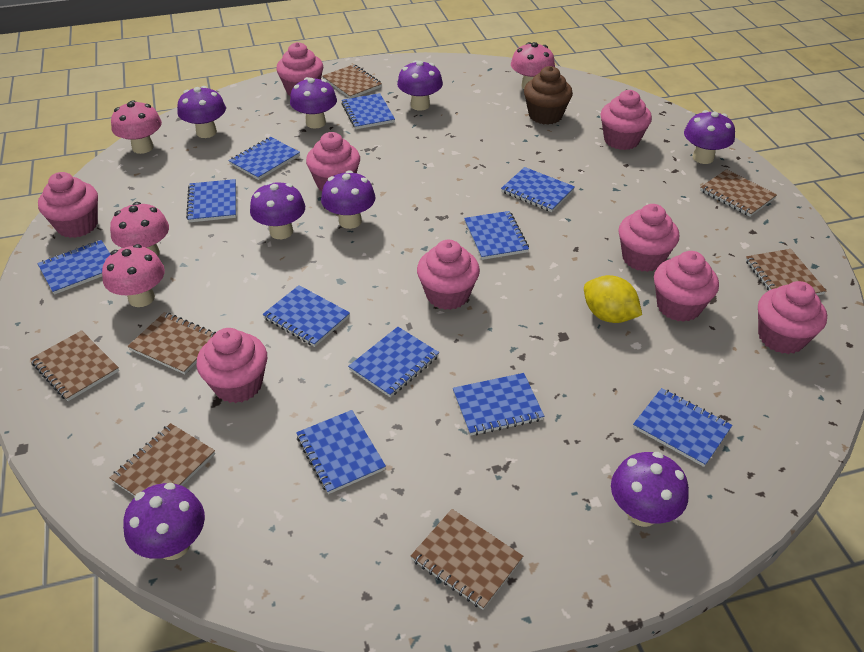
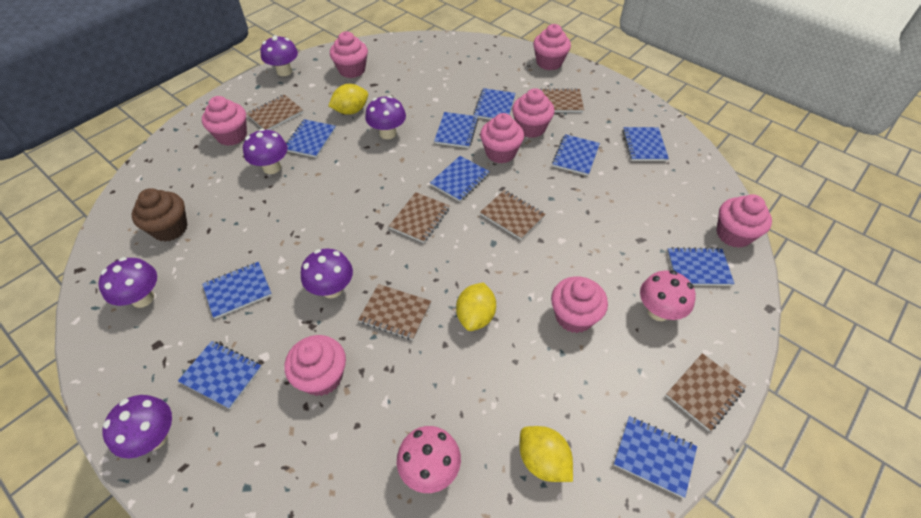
blue notebook: [37,240,111,295] [186,179,236,222] [229,137,300,180] [262,285,350,347] [296,410,386,494] [341,93,395,129] [348,327,439,397] [453,373,544,436] [464,211,529,260] [501,167,575,212] [633,388,733,467] = 11 -> [178,341,262,409] [202,262,272,319] [286,119,336,158] [430,156,490,202] [434,112,478,148] [474,88,515,120] [552,134,600,176] [614,416,697,498] [623,127,669,161] [667,247,735,286] = 10
brown notebook: [30,330,119,401] [110,423,215,496] [127,312,216,374] [323,64,382,98] [411,509,523,610] [700,169,777,217] [745,249,827,295] = 7 -> [247,95,303,130] [358,284,431,340] [389,192,449,243] [480,190,545,240] [540,88,584,112] [666,353,746,431] = 6
pink cupcake: [38,172,98,238] [196,328,267,403] [276,42,323,96] [306,132,360,191] [417,240,480,310] [601,90,652,150] [619,204,679,272] [654,251,719,322] [758,281,827,354] = 9 -> [202,96,247,146] [285,335,346,396] [330,31,368,78] [480,113,524,163] [512,88,555,138] [533,24,571,70] [551,276,608,333] [717,194,772,248] = 8
pink mushroom: [102,244,165,307] [110,202,169,256] [111,100,162,154] [511,42,555,89] = 4 -> [397,426,461,493] [640,270,696,321] = 2
purple mushroom: [123,483,205,560] [177,86,226,138] [250,182,305,239] [290,77,337,128] [321,170,375,229] [397,60,443,111] [611,452,689,527] [684,110,735,164] = 8 -> [98,257,157,308] [102,395,172,458] [243,129,288,174] [260,35,298,76] [301,249,353,298] [365,96,406,139] = 6
yellow lemon: [584,275,642,323] = 1 -> [328,84,368,115] [456,282,496,331] [520,426,573,482] = 3

